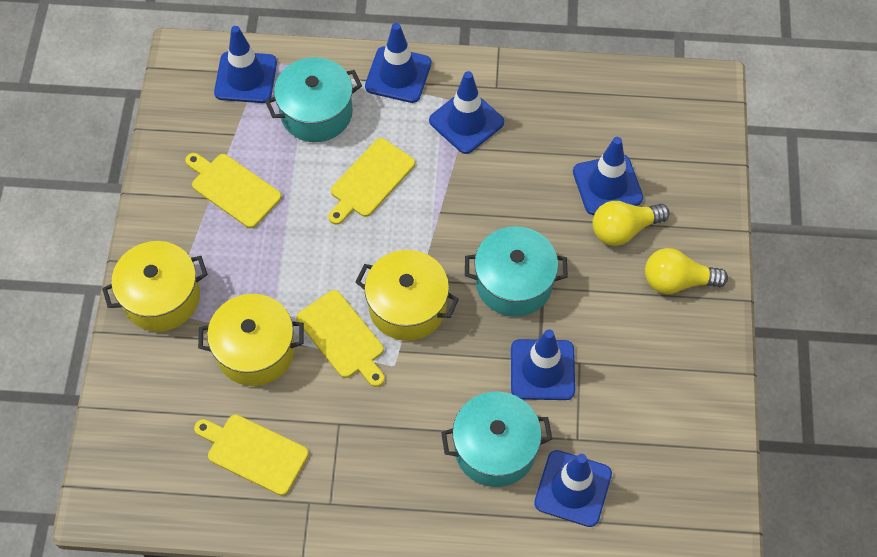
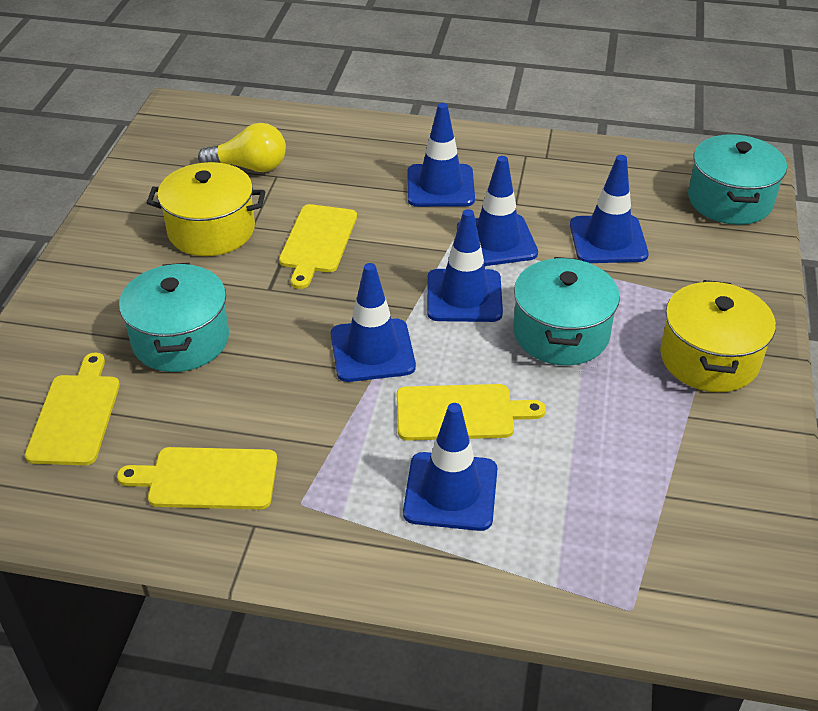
yellow light bulb: [592,201,670,246] [645,248,728,294] = 2 -> [198,123,286,172] = 1
yellow pot: [102,241,208,332] [198,294,304,386] [355,250,459,341] = 3 -> [146,162,266,256] [660,280,776,392] = 2

